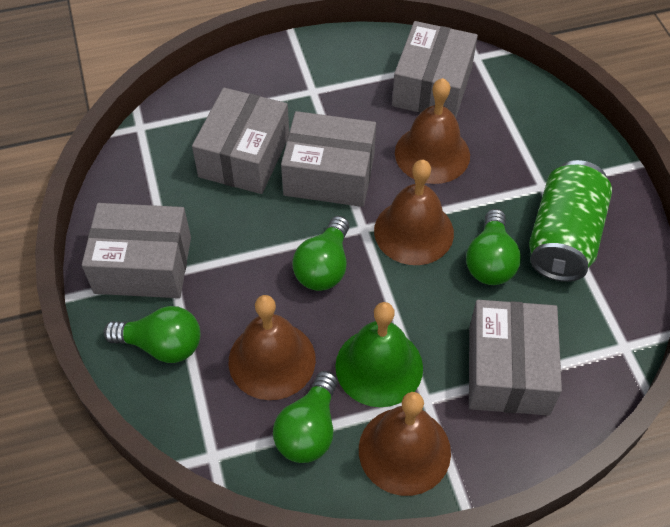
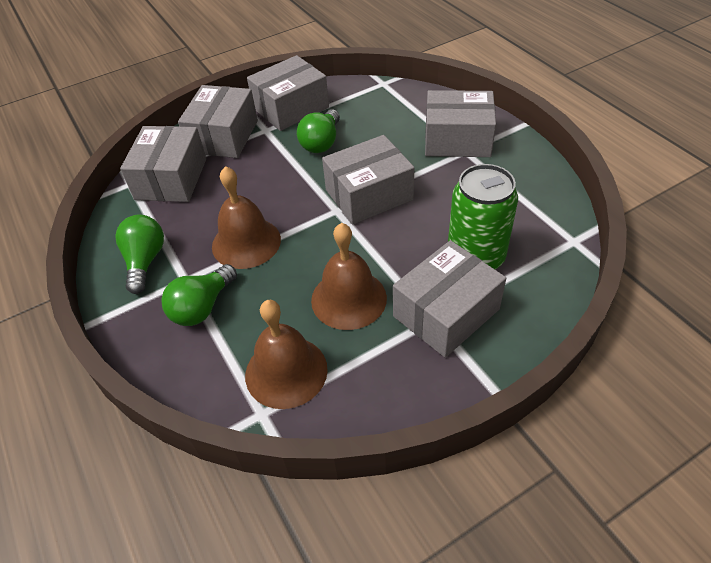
brown bell: [229,295,316,400] [359,392,451,496] [374,160,454,265] [395,78,470,184] = 4 -> [212,166,281,269] [245,300,328,409] [311,223,387,330] = 3
green bell: [335,302,423,407] = 1 -> none = 0
green light bulb: [104,306,200,363] [273,371,338,463] [292,216,349,291] [466,209,521,285] = 4 -> [115,215,164,294] [161,264,237,326] [297,109,340,153] = 3
grey box: [82,203,191,298] [192,88,289,194] [281,111,376,207] [392,21,478,118] [469,300,562,416] = 5 -> [120,126,206,202] [178,85,258,158] [247,55,329,131] [322,135,414,225] [393,240,506,358] [425,90,496,157] = 6

